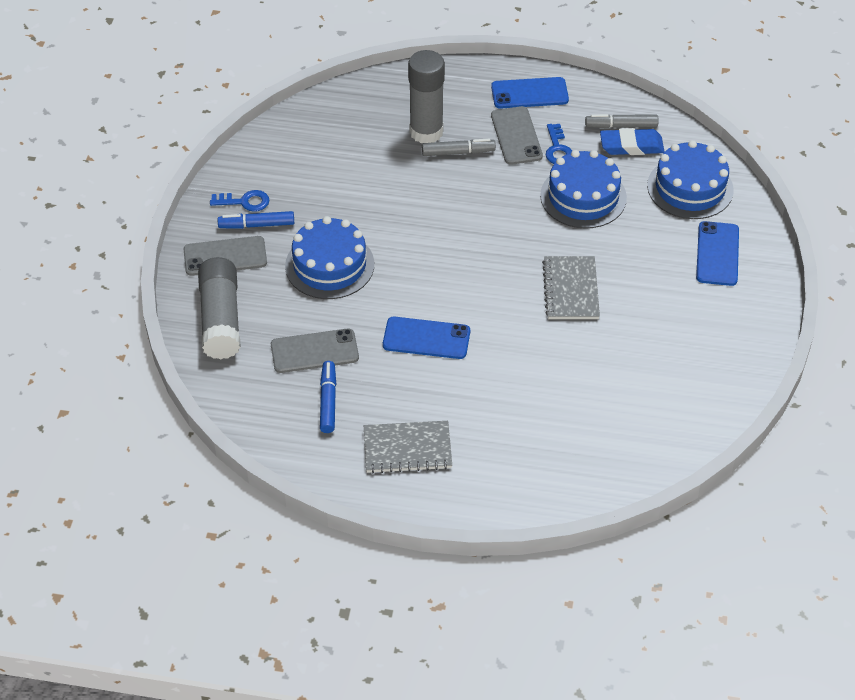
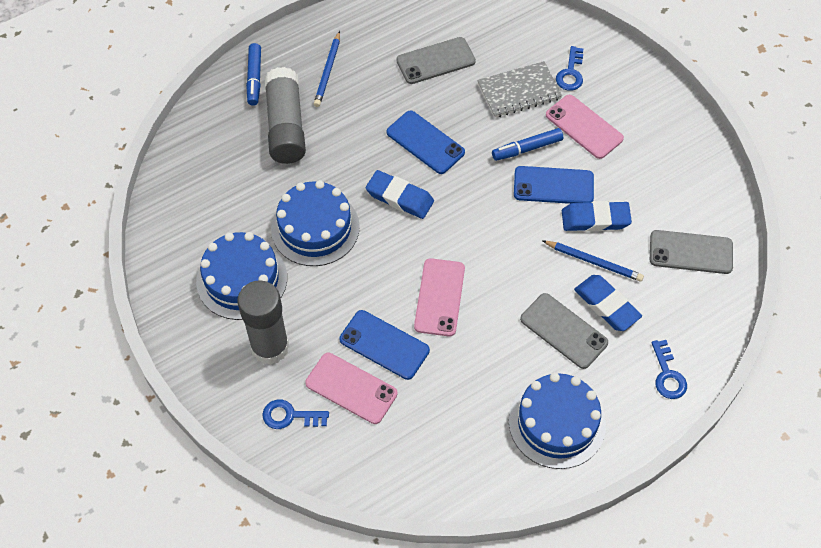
blue eraser: [600,128,665,155] = 1 -> [366,170,434,219] [562,201,632,232] [574,275,642,331] = 3
blue key: [210,190,269,212] [546,124,572,164] = 2 -> [262,400,329,429] [556,46,583,91] [651,340,687,399] = 3
blue pencil: none = 0 -> [314,31,340,107] [543,241,644,282] = 2
grey marker: [422,138,496,156] [585,114,658,129] = 2 -> none = 0
grey notebook: [364,421,452,474] [542,256,600,319] = 2 -> [477,61,562,118] = 1
pink phone: none = 0 -> [305,353,397,424] [414,258,465,336] [546,95,624,159] = 3

